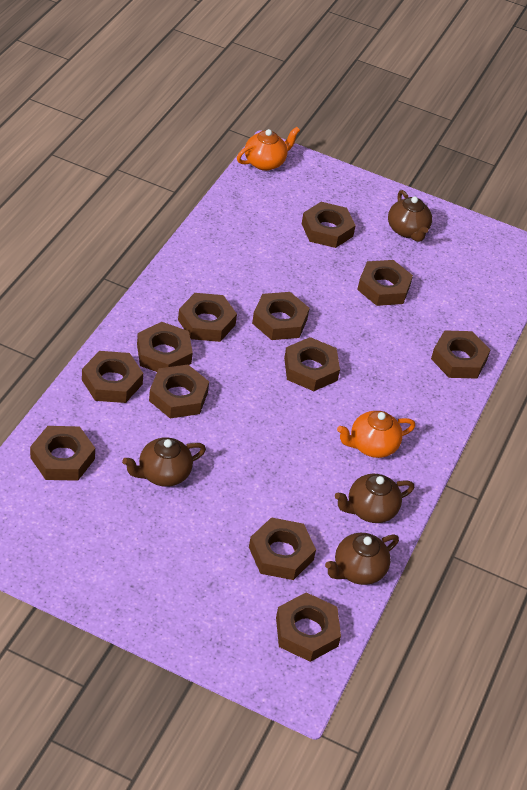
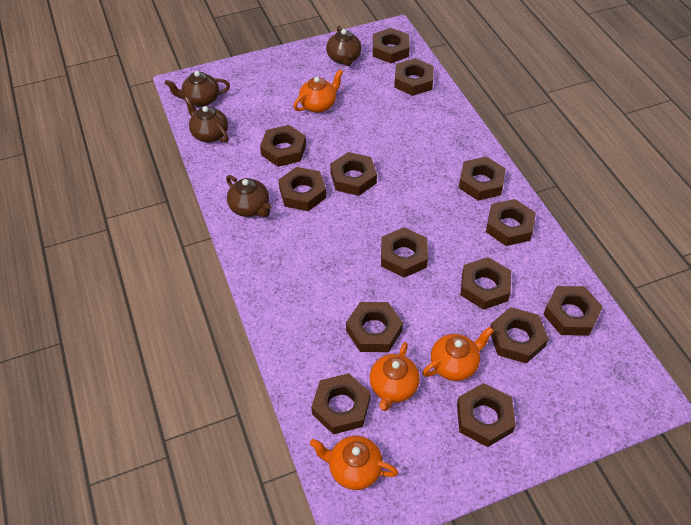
brown nut: [30,426,95,481] [82,351,143,403] [137,322,193,372] [149,365,209,418] [178,293,237,342] [249,517,316,580] [252,292,310,340] [276,592,341,662] [284,337,340,391] [302,202,356,248] [357,260,413,306] [431,330,491,378] = 12 -> [260,125,306,167] [278,167,326,211] [311,373,371,435] [330,152,377,196] [346,302,403,352] [373,28,410,63] [381,227,428,278] [394,58,434,96] [457,383,516,447] [459,157,506,201] [461,257,511,310] [486,199,536,246] [490,307,548,363] [543,286,603,336] = 14
orange teapot: [237,127,300,171] [337,411,415,458] = 2 -> [293,69,343,113] [310,436,398,490] [370,342,420,411] [422,327,494,381] = 4

